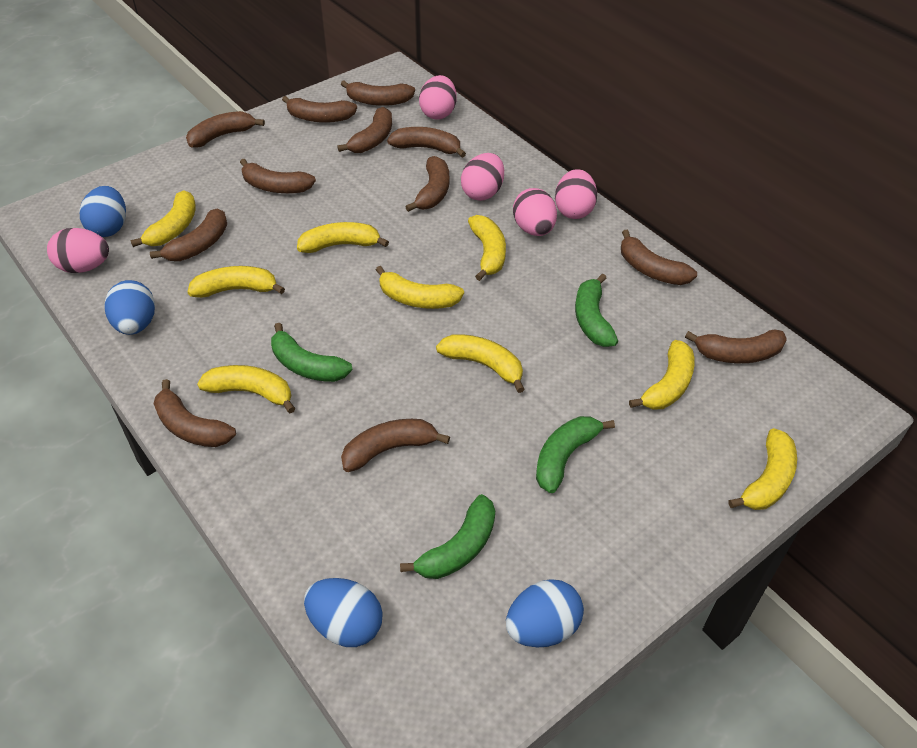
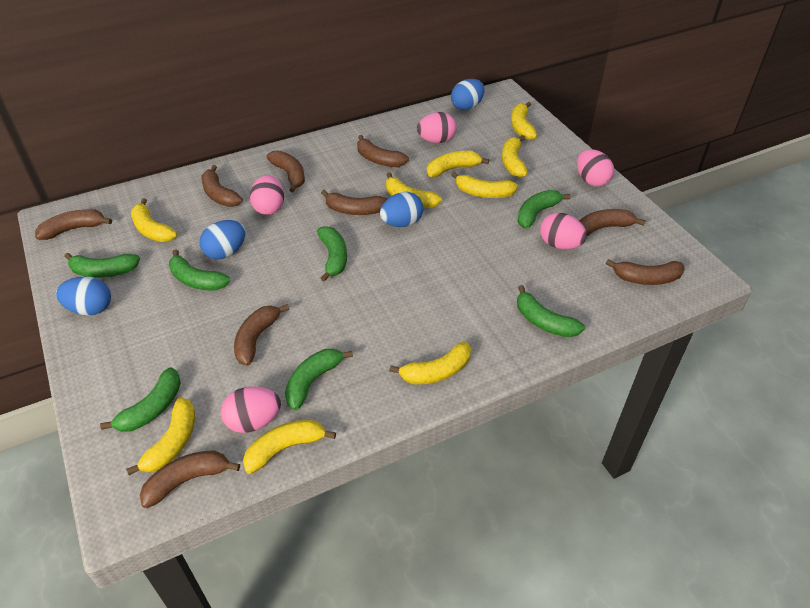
brown banana: [150,208,227,261] [154,379,236,447] [186,111,265,148] [240,159,316,193] [282,96,357,123] [337,107,392,153] [341,80,415,106] [341,419,450,472] [387,127,466,158] [405,156,449,212] [621,230,697,285] [685,329,787,363] = 12 -> [35,209,112,240] [140,451,240,508] [201,165,243,207] [234,304,289,366] [267,150,305,192] [321,190,387,215] [357,135,409,167] [579,209,646,236] [606,259,685,285] = 9
green banana: [271,323,352,382] [400,494,495,579] [536,416,615,493] [575,274,618,347] = 4 -> [64,253,140,278] [100,367,181,432] [169,249,230,290] [285,349,353,410] [317,226,347,282] [517,190,571,229] [517,285,585,337] = 7

